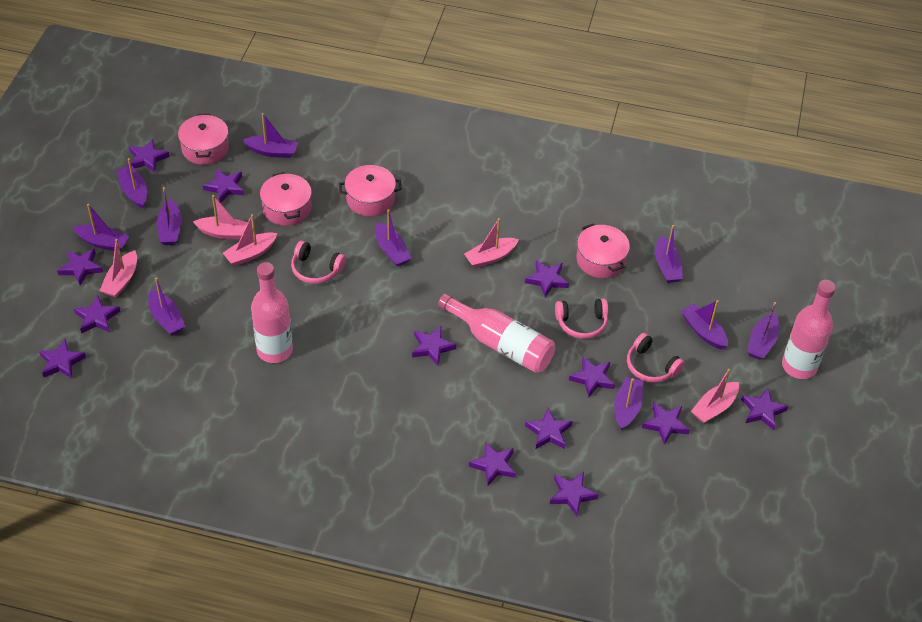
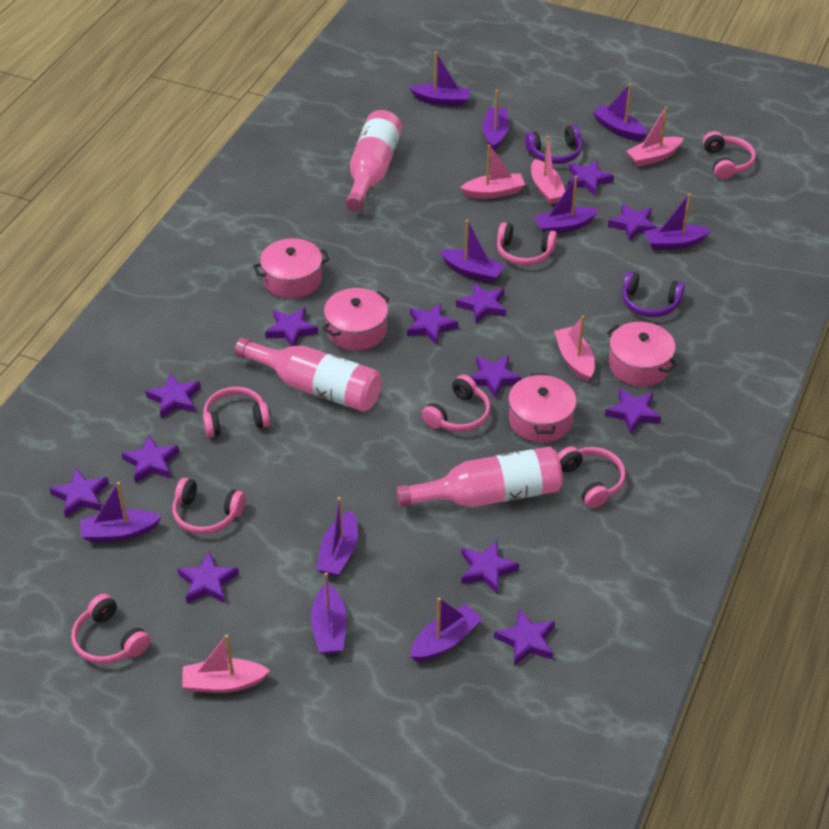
pink headphones: [291,241,346,284] [555,299,608,339] [627,333,685,383] = 3 -> [71,594,150,664] [172,478,246,535] [203,387,270,438] [422,375,491,432] [497,222,557,266] [558,446,626,508] [703,131,756,179] = 7
purple headphones: none = 0 -> [525,125,582,164] [622,271,685,317] = 2

